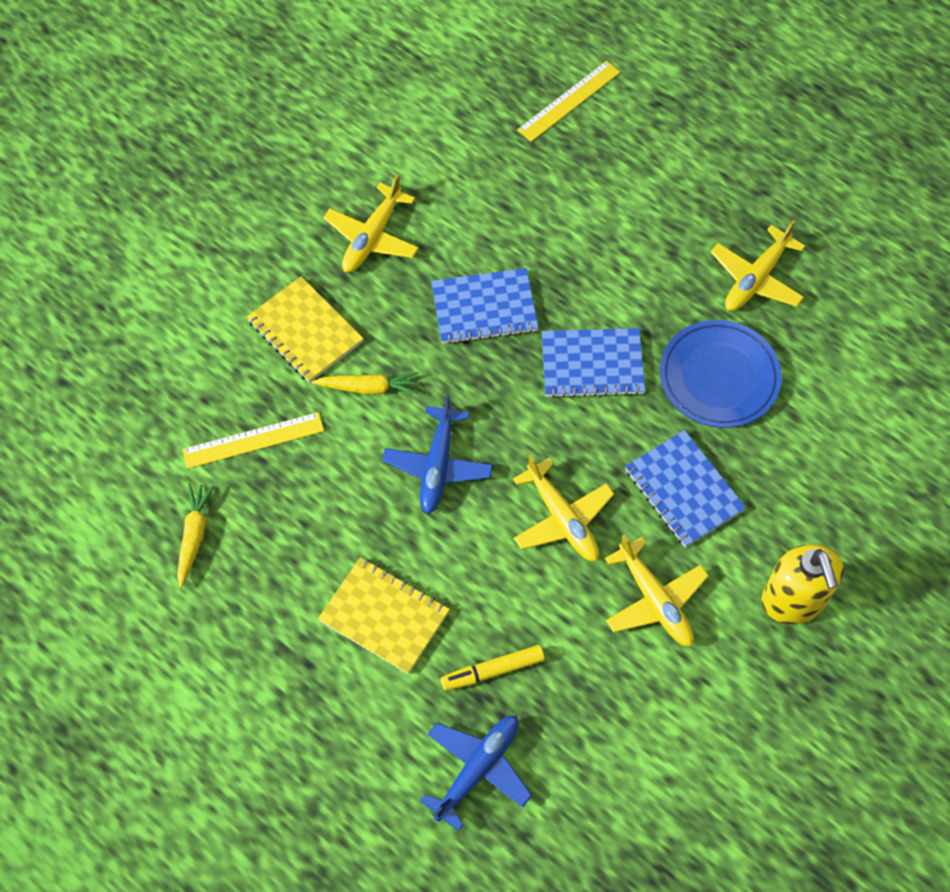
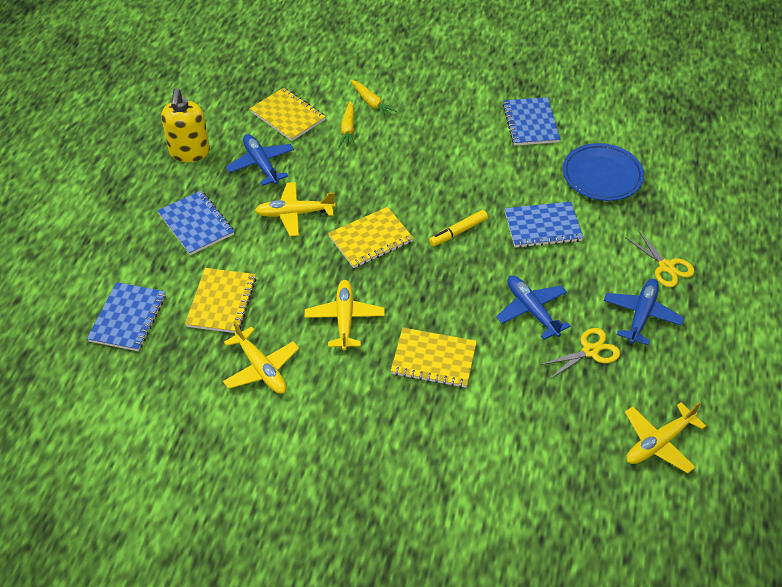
blue notebook: [431,268,539,344] [541,328,645,398] [625,430,746,548] = 3 -> [87,282,166,351] [157,191,234,255] [503,97,561,145] [504,202,583,248] = 4
blue plane: [382,395,493,514] [420,715,532,831] = 2 -> [226,134,294,186] [496,275,571,340] [604,279,684,345] = 3
yellow notebook: [247,276,364,383] [318,557,450,674] = 2 -> [185,268,256,333] [250,88,326,141] [328,207,414,268] [391,328,477,388] = 4
yellow ruler: [182,412,324,469] [517,61,620,142] = 2 -> none = 0
yellow scissors: none = 0 -> [540,328,620,380] [625,230,695,287] = 2

